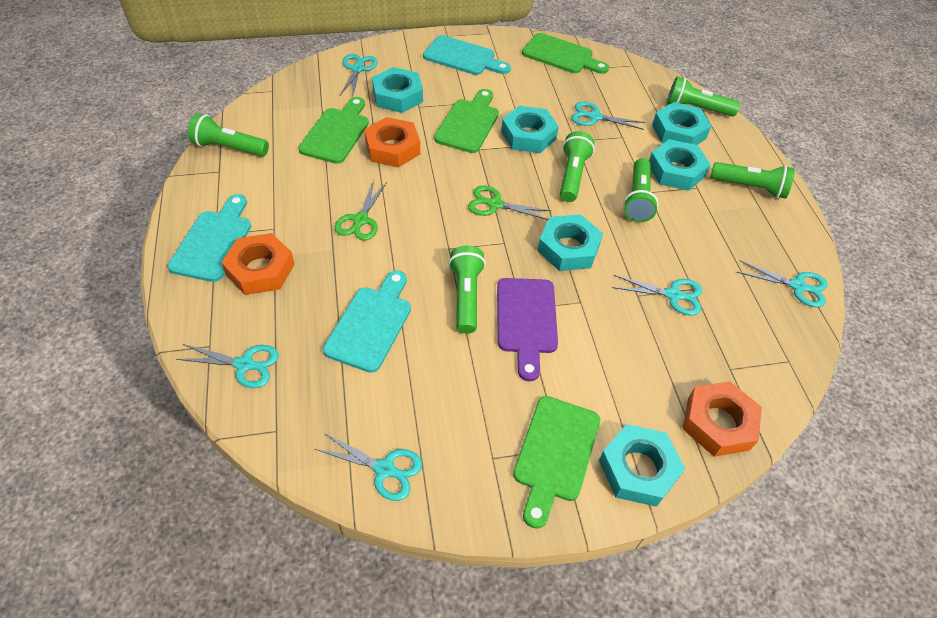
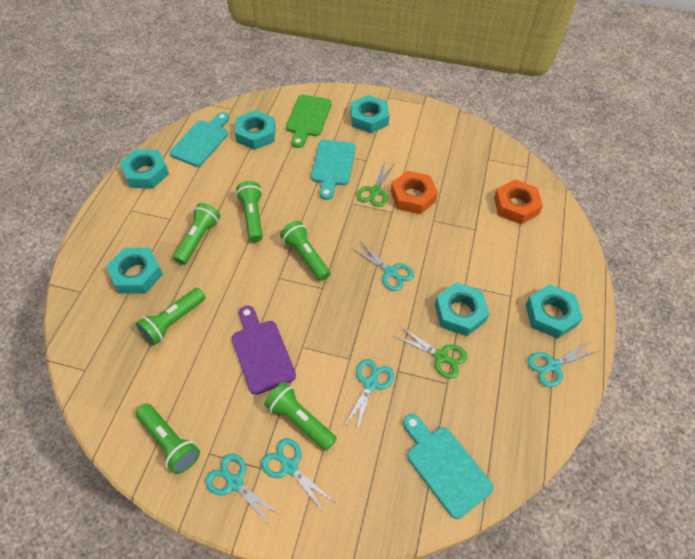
green cutting board: [298,97,369,164] [434,89,499,153] [513,396,600,529] [522,33,609,74] = 4 -> [286,95,332,148] = 1
orange nut: [221,233,295,295] [364,117,420,167] [683,381,762,457] = 3 -> [391,171,438,214] [494,179,543,224] = 2
turquoise scissors: [176,344,279,388] [315,433,422,501] [340,54,377,98] [571,102,645,130] [612,275,702,315] [737,261,828,307] = 6 -> [205,454,282,527] [261,438,336,514] [343,359,394,431] [353,242,414,291] [527,342,598,387] = 5

